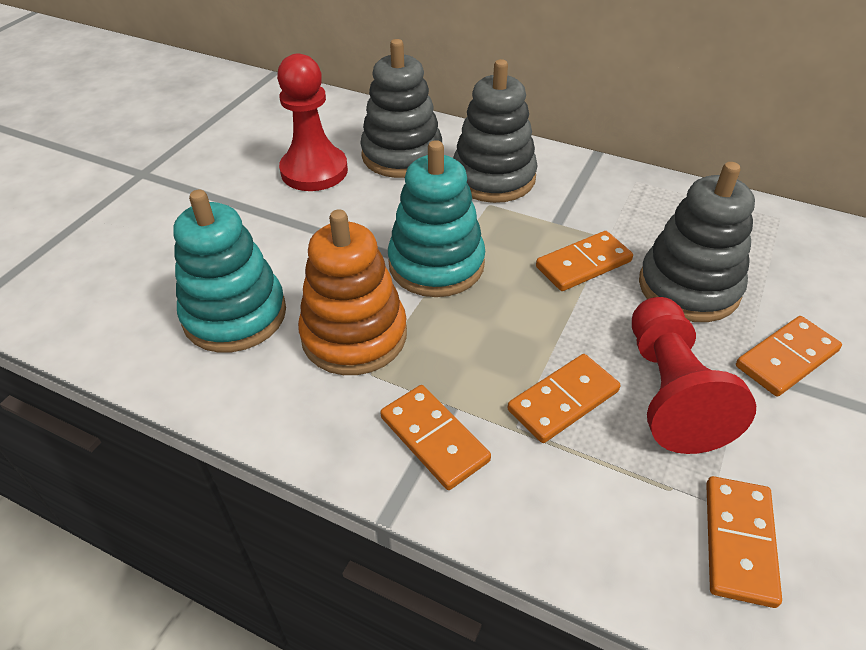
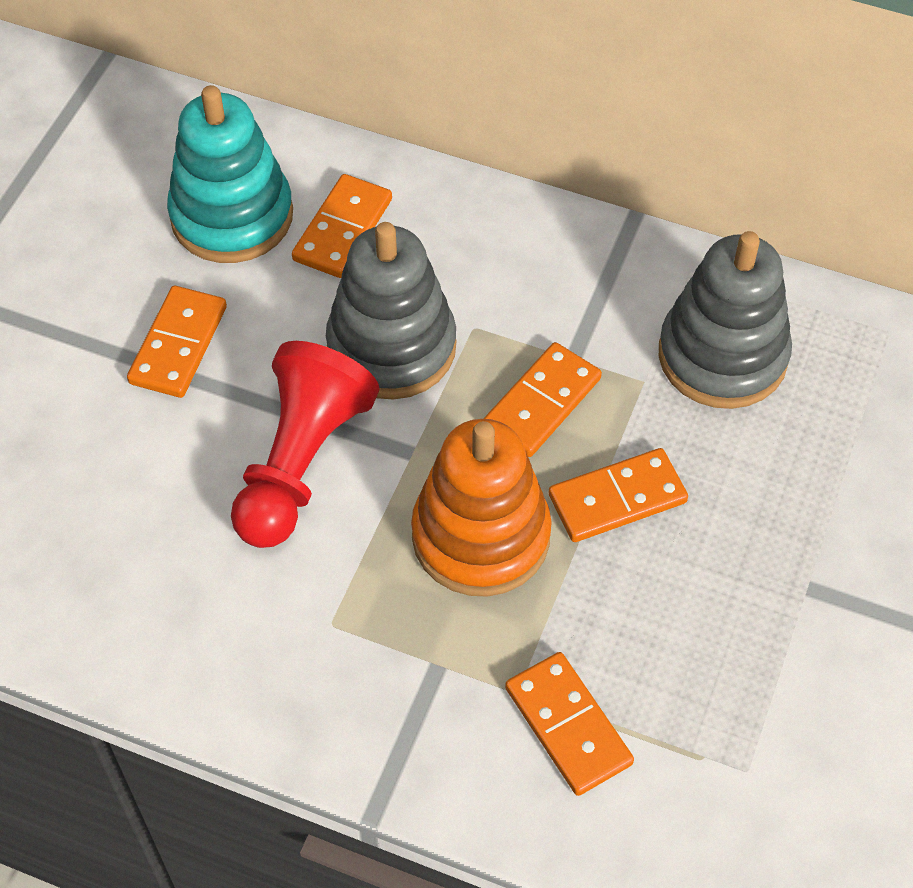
grey stacking toy: [360,39,442,178] [453,59,538,203] [639,162,755,322] = 3 -> [326,222,456,400] [659,231,792,409] = 2
red pawn: [277,53,348,191] [632,297,756,454] = 2 -> [231,341,380,548] = 1
turquoise stacking toy: [173,190,286,353] [388,140,485,297] = 2 -> [167,85,293,263] = 1

